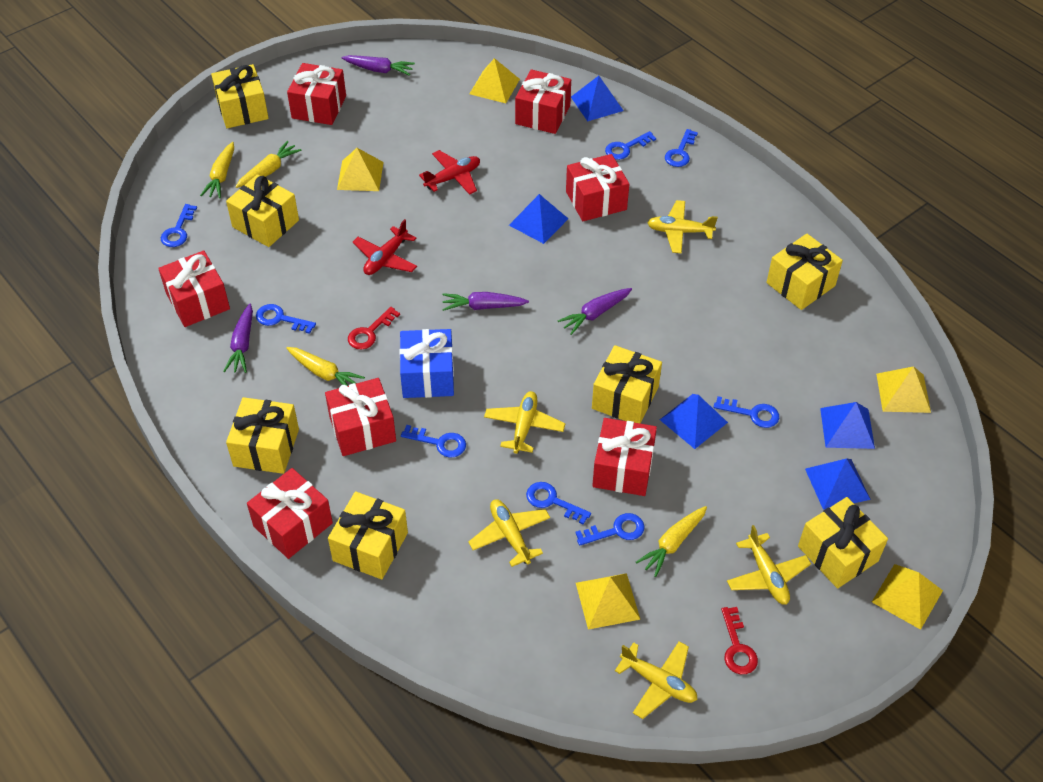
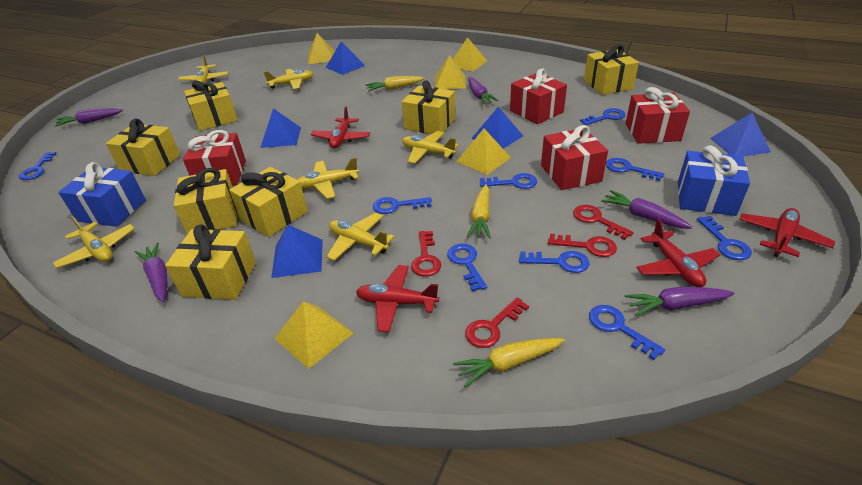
blue gift: [399,329,454,398] = 1 -> [58,162,146,227] [678,145,750,216] = 2
blue key: [161,204,197,247] [256,304,316,334] [401,425,466,458] [526,482,591,525] [575,513,645,546] [605,131,656,160] [665,129,698,167] [713,396,779,428] = 8 -> [19,152,57,180] [373,197,432,214] [447,244,487,292] [480,173,537,189] [519,251,590,273] [580,108,626,125] [589,305,665,360] [606,158,664,181] [697,216,752,260] = 9
purple carrot: [223,304,253,373] [341,55,415,76] [442,292,529,311] [558,288,632,335] = 4 -> [55,108,123,127] [135,243,168,302] [468,77,499,104] [601,190,693,229] [625,287,735,316] = 5
red gift: [158,251,230,327] [247,468,333,559] [287,63,346,125] [325,378,396,456] [515,69,571,134] [566,154,629,221] [592,418,657,496] = 7 -> [183,130,246,185] [510,68,567,124] [541,125,608,190] [625,87,690,144] = 4
red key: [348,307,400,350] [721,607,758,674] = 2 -> [411,231,441,276] [465,297,529,348] [548,234,617,257] [573,205,634,240] = 4
red plane: [353,219,417,275] [419,150,480,195] = 2 -> [310,106,370,148] [356,265,439,332] [636,219,720,287] [739,208,835,257] = 4
yellow carrot: [200,142,234,198] [235,141,302,188] [286,347,365,386] [636,506,707,577] = 4 -> [366,76,425,91] [453,338,565,387] [467,185,491,239] = 3
yellow plane: [468,500,550,567] [484,391,565,454] [615,641,697,719] [647,200,718,253] [727,525,811,604] = 5 -> [53,215,135,268] [178,55,228,83] [264,69,313,89] [297,157,359,199] [326,213,395,261] [402,131,459,164] = 6

